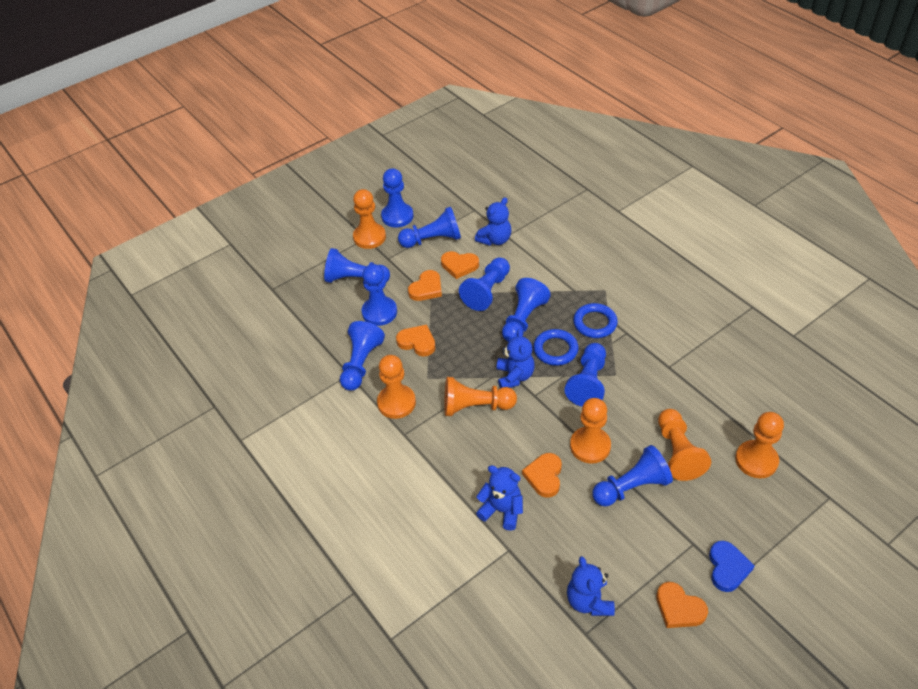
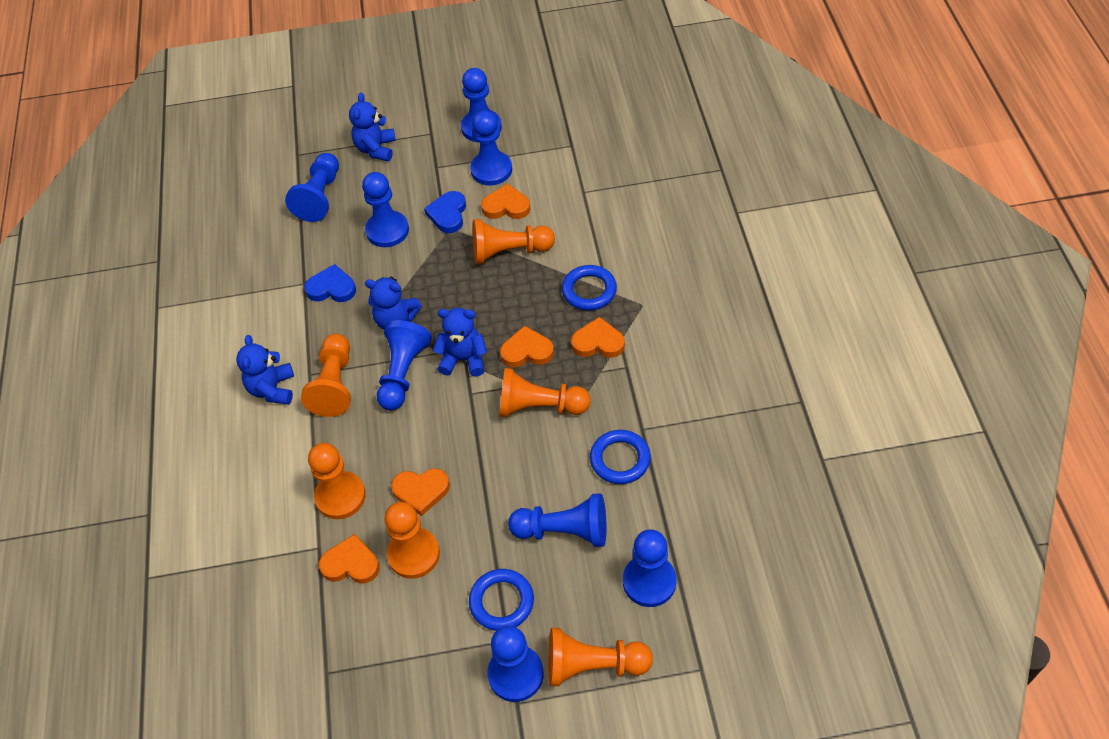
blue heart: [709,541,755,592] = 1 -> [304,264,356,302] [424,191,466,233] = 2
blue pawn: [324,248,390,283] [340,321,385,391] [362,264,397,326] [381,168,414,227] [398,207,461,248] [459,257,510,311] [502,278,551,342] [565,343,606,406] [592,445,673,507] = 9 -> [285,153,339,222] [362,172,409,247] [377,320,432,410] [461,68,502,142] [470,110,512,186] [487,625,544,702] [508,493,607,547] [623,529,677,607] = 8
blue ring: [533,329,578,366] [573,303,618,338] = 2 -> [469,569,534,631] [562,265,617,311] [590,430,651,484] = 3

